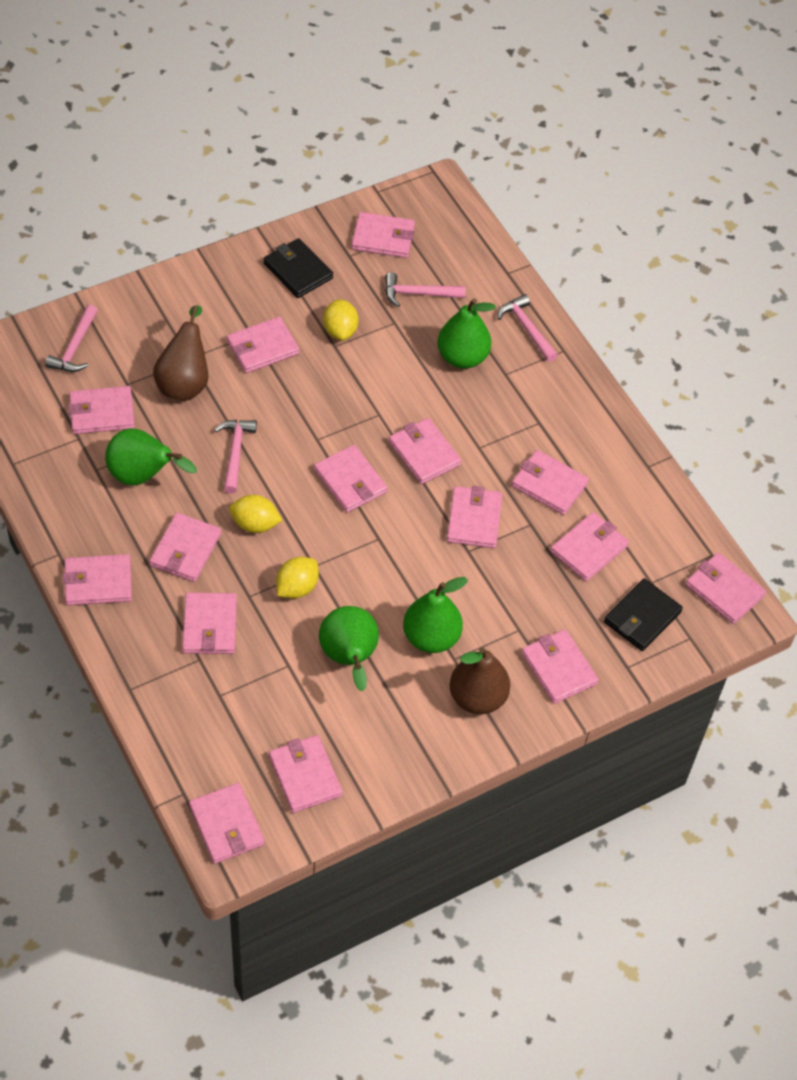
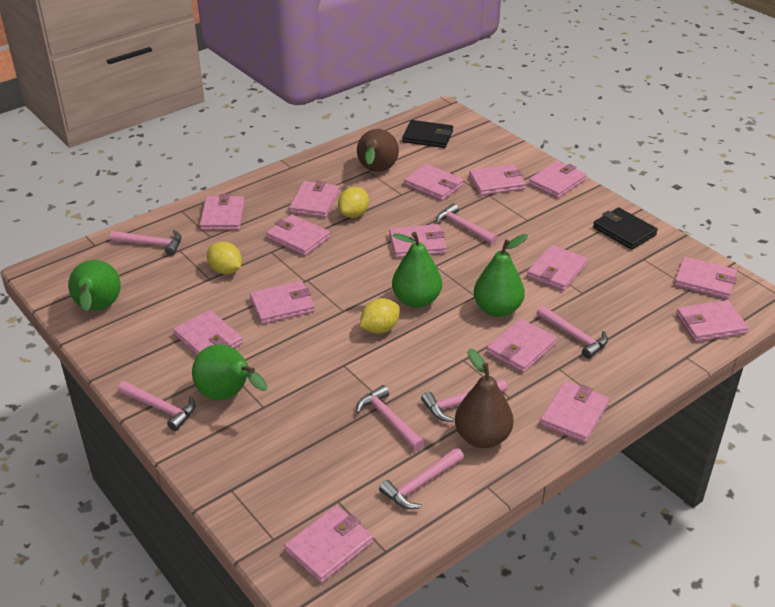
pink hammer: [45,305,98,372] [214,420,257,494] [385,272,466,307] [497,294,558,362] = 4 -> [110,230,181,256] [118,381,195,431] [356,385,424,451] [379,447,464,509] [421,379,507,422] [436,203,498,245] [536,306,608,359] = 7

